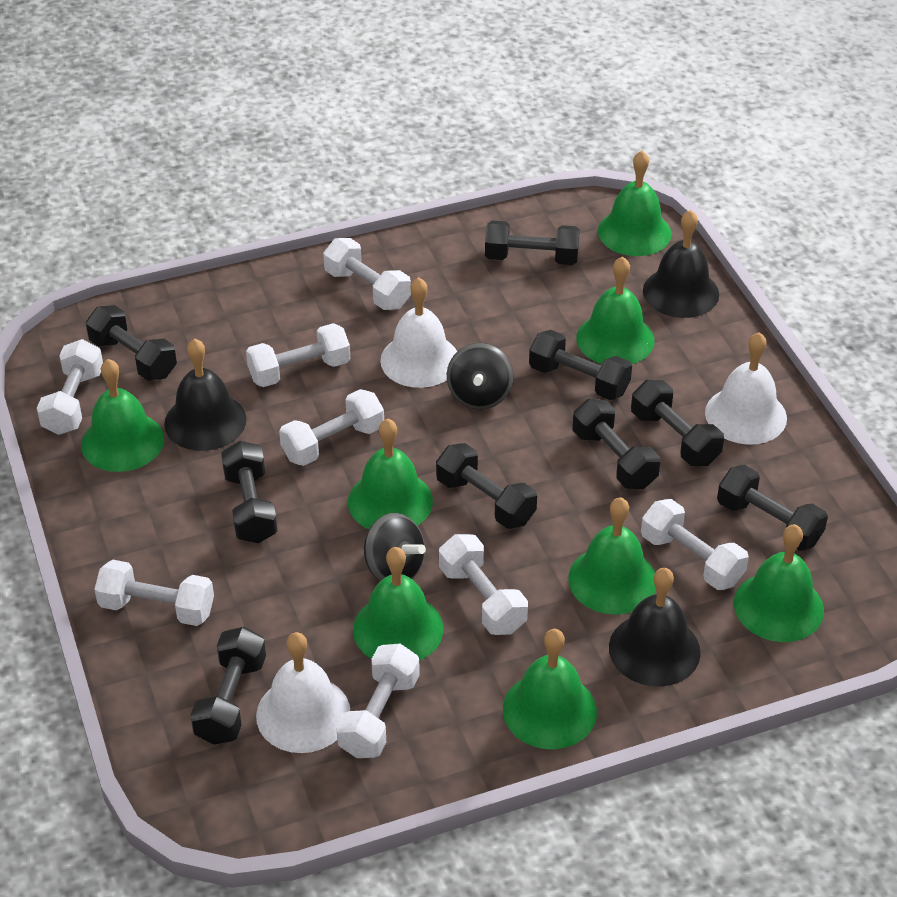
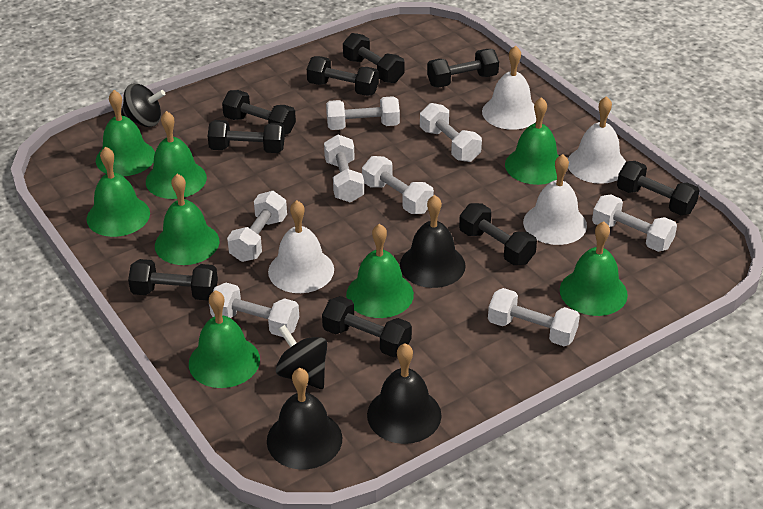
white bell: [256,632,350,753] [380,277,457,388] [705,332,787,445] = 3 -> [268,200,334,293] [482,46,536,130] [523,154,587,245] [568,96,626,184] = 4

